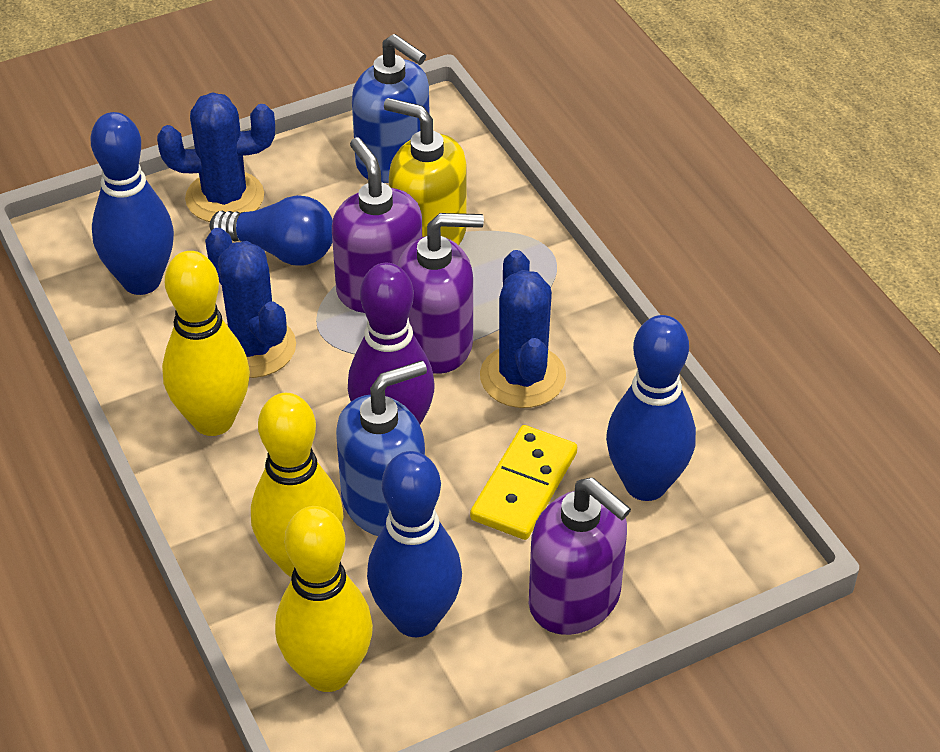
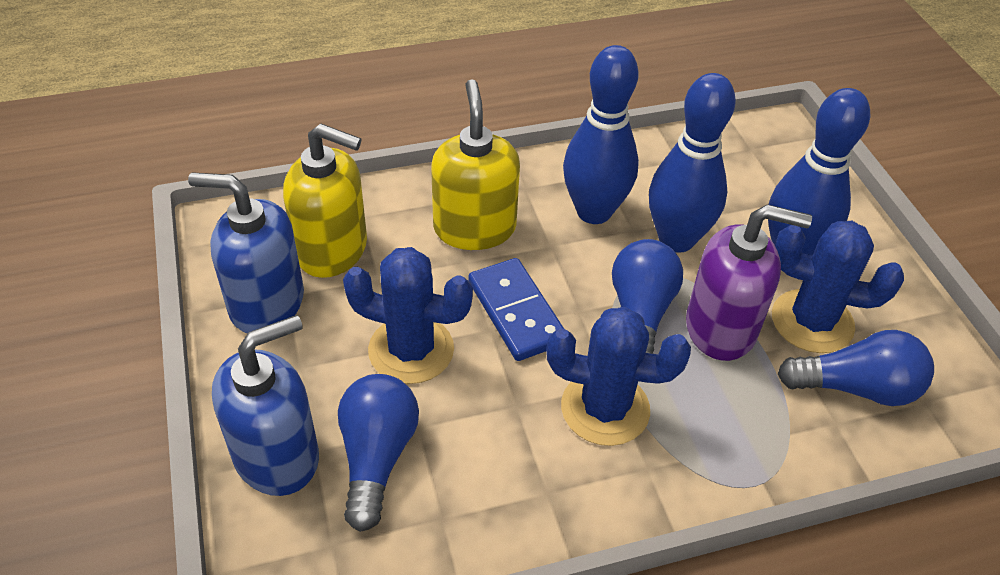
blue domino: none = 0 -> [468,258,564,361] = 1
blue light bulb: [210,195,333,266] = 1 -> [338,374,419,532] [612,239,683,354] [778,330,934,406] = 3
purple bowling pin: [348,263,435,424] = 1 -> none = 0
purple soap dispenser: [332,138,422,313] [398,213,484,374] [529,477,631,635] = 3 -> [686,204,812,361] = 1
yellow bowling pin: [162,251,250,436] [251,393,344,577] [275,506,373,692] = 3 -> none = 0
yellow domino: [470,425,577,540] = 1 -> none = 0
yellow soap dispenser: [384,98,466,245] = 1 -> [283,124,367,278] [431,79,520,250] = 2

